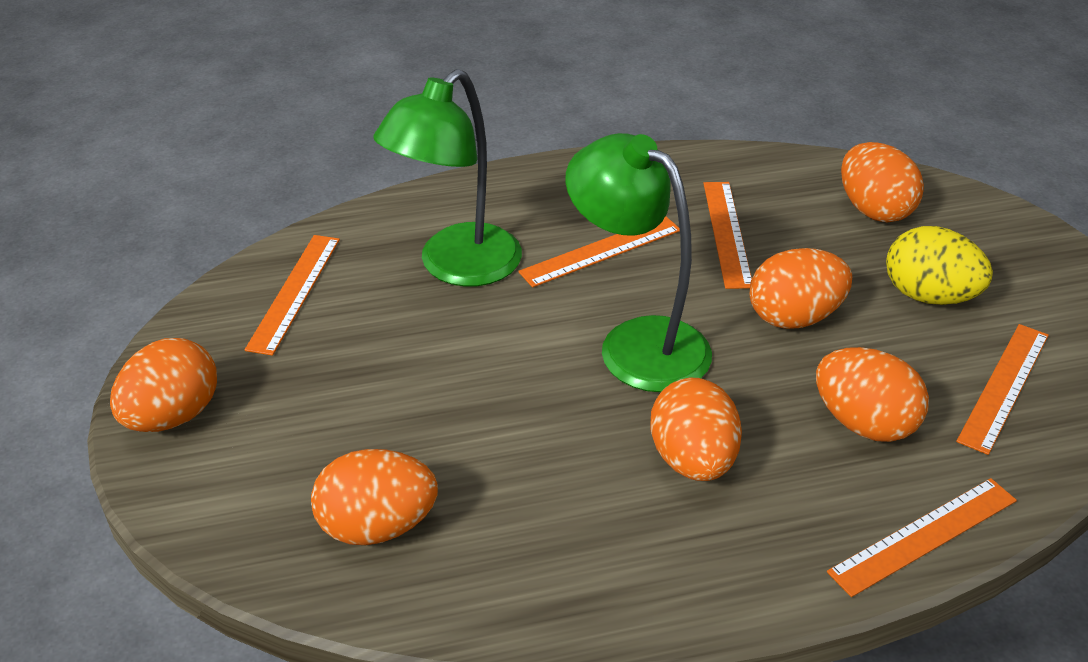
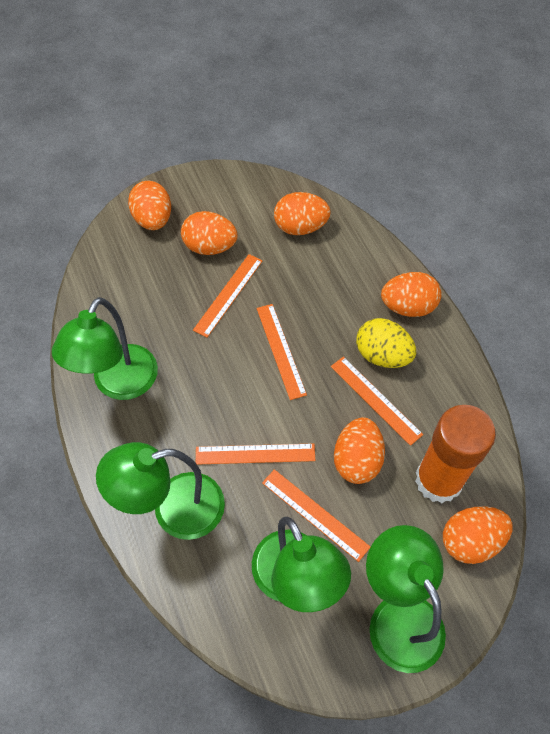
green lamp: [373,69,522,287] [565,133,712,392] = 2 -> [52,297,158,400] [96,442,225,540] [252,517,351,612] [366,525,446,673] = 4
orange glue stick: none = 0 -> [415,405,496,503] = 1

